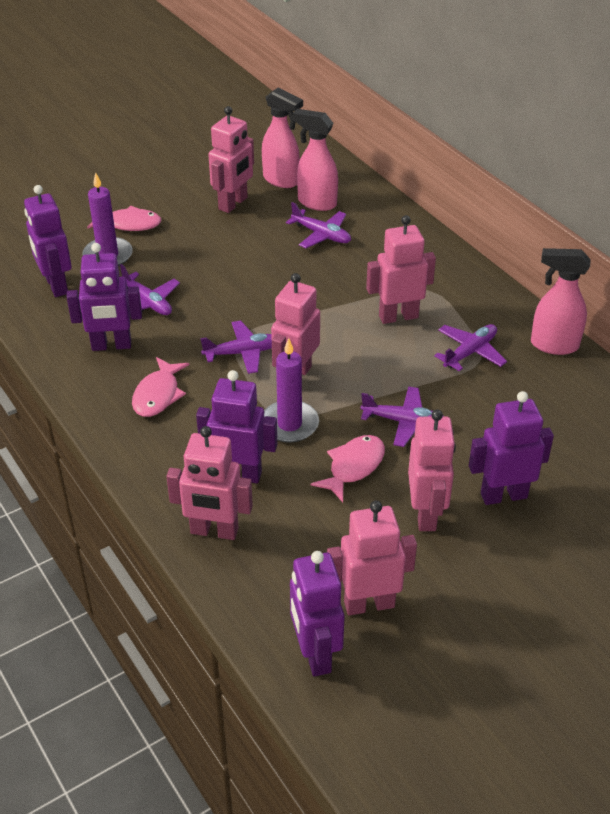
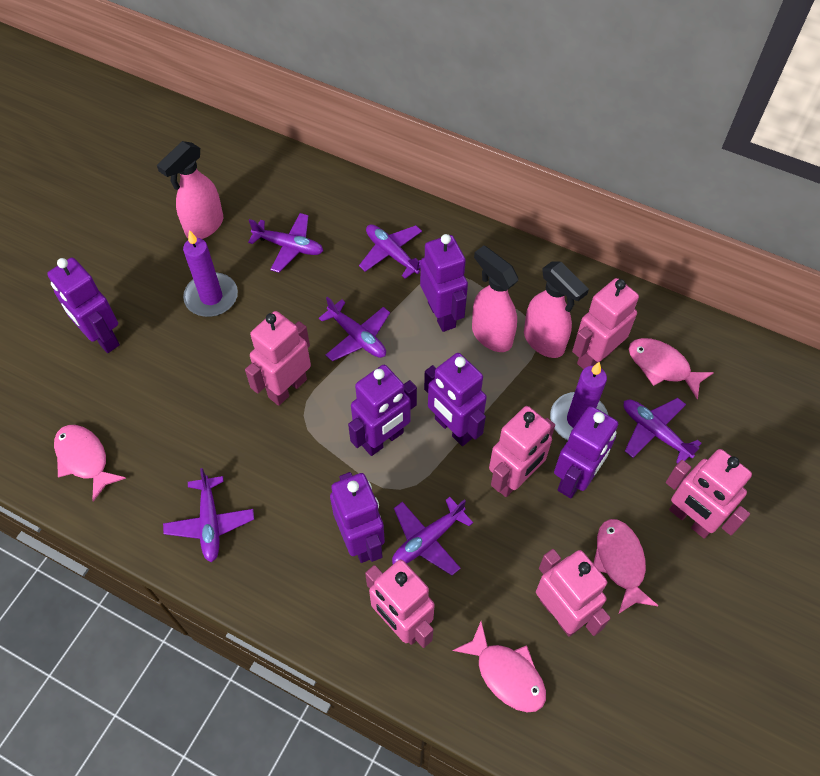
pink fish: [87,206,161,231] [132,357,189,417] [311,435,385,502] = 3 -> [54,425,126,502] [453,621,546,712] [593,519,659,613] [629,338,714,399] = 4
purple plane: [120,264,180,315] [200,320,272,374] [286,202,351,248] [361,386,433,447] [434,324,507,371] = 5 -> [163,468,254,562] [248,213,323,273] [319,297,390,361] [359,224,422,279] [392,497,473,575] [624,398,702,464] = 6
purple robot: [24,185,72,297] [67,243,142,351] [196,370,277,483] [290,551,345,676] [469,391,554,505] = 5 -> [47,257,120,353] [330,472,385,563] [348,365,417,456] [420,234,468,332] [424,353,487,446] [554,406,618,499] = 6

